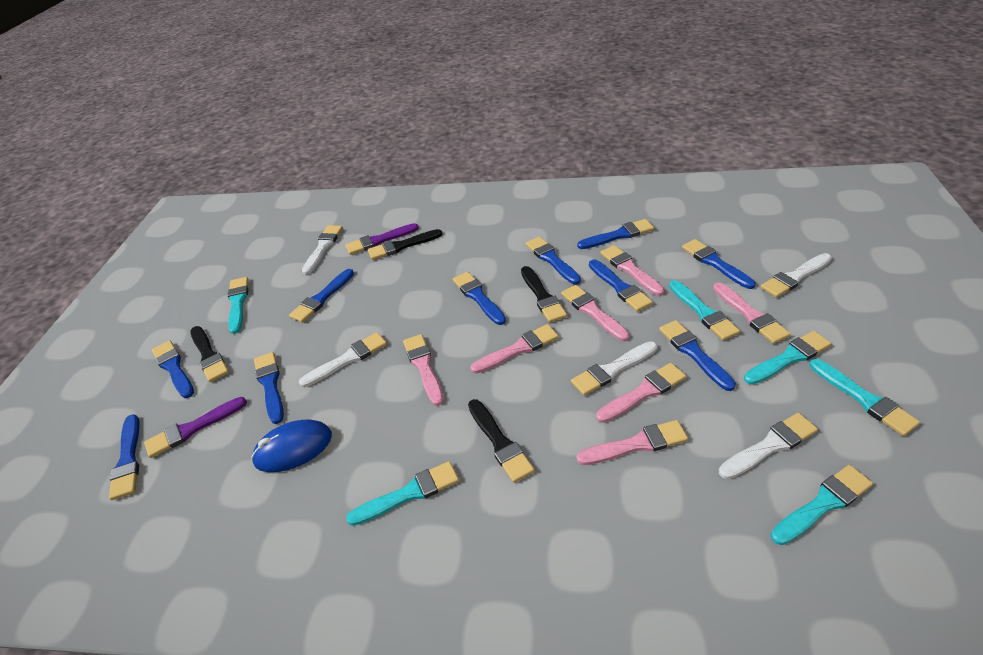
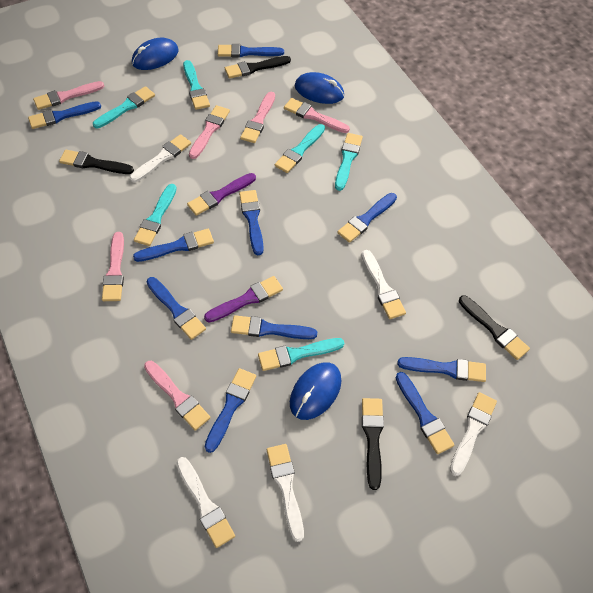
blue mouse: [251,419,332,472] = 1 -> [132,38,178,70] [290,362,341,420] [295,72,344,104] = 3
pink brush: [403,334,444,406] [470,324,559,374] [561,285,629,341] [576,420,688,465] [596,363,686,423] [600,245,665,296] [713,282,790,344] = 7 -> [33,81,104,110] [102,232,124,301] [144,361,211,431] [189,105,230,159] [240,92,275,143] [284,98,350,133] = 6

